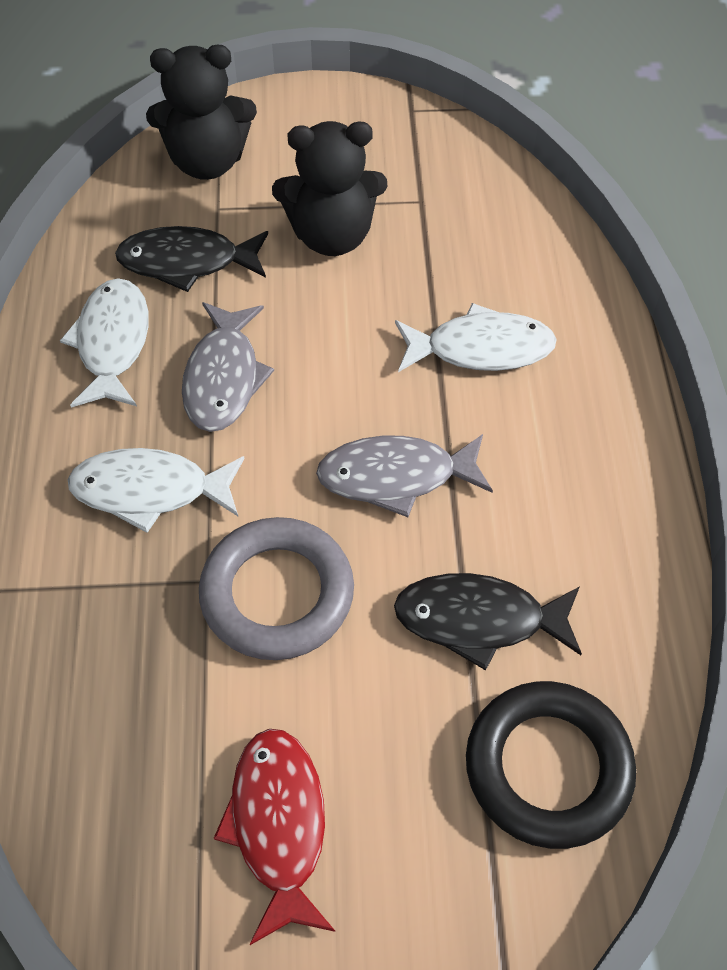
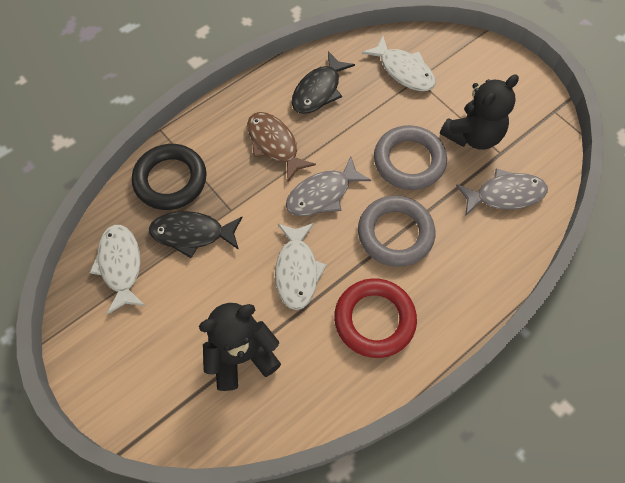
brown fish: none = 0 -> [247,112,316,182] = 1
grey ring: [199,517,354,660] = 1 -> [358,195,435,267] [374,125,447,190] = 2
red fish: [214,729,335,945] = 1 -> none = 0
red ring: none = 0 -> [334,278,417,358] = 1

